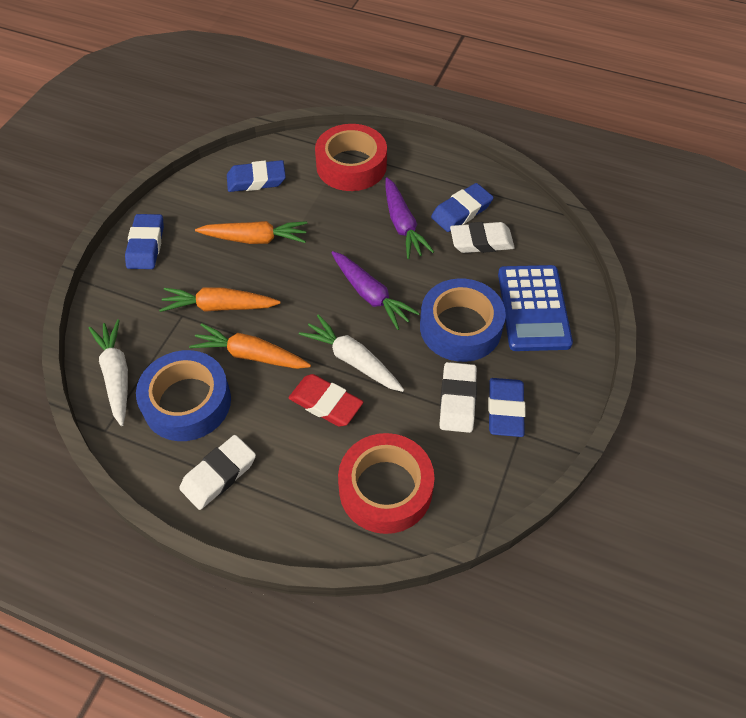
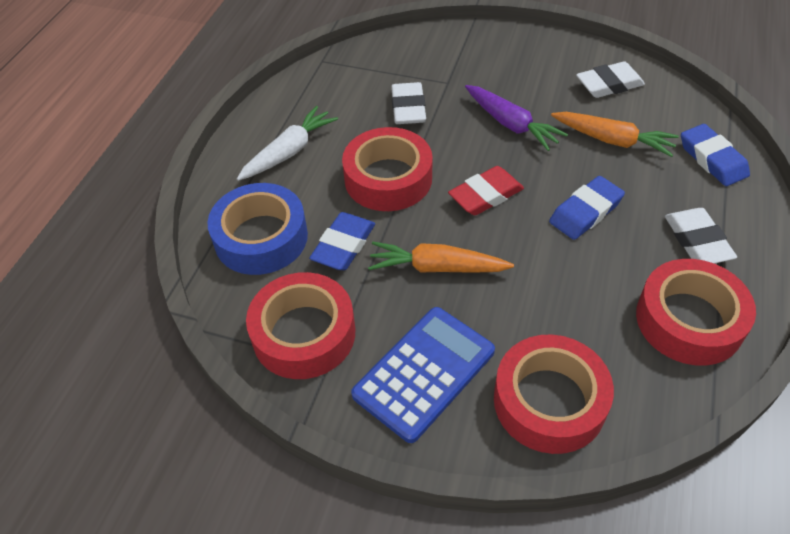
blue eraser: [125,214,164,269] [227,160,286,192] [431,183,494,232] [488,378,526,437] = 4 -> [309,212,375,270] [549,176,625,240] [681,124,750,186] = 3
blue tape: [136,350,231,441] [420,278,506,362] = 2 -> [208,183,308,275] = 1
orange carrot: [159,287,280,312] [189,323,311,369] [195,221,307,244] = 3 -> [368,242,514,273] [551,112,679,157] = 2
purple carrot: [332,251,420,330] [385,177,434,259] = 2 -> [465,85,568,151] = 1
red tape: [315,124,387,191] [338,433,435,534] = 2 -> [246,272,355,379] [342,127,433,211] [494,334,614,454] [636,259,756,366] = 4
white carrot: [89,319,128,426] [299,314,404,392] = 2 -> [237,106,338,181] = 1

